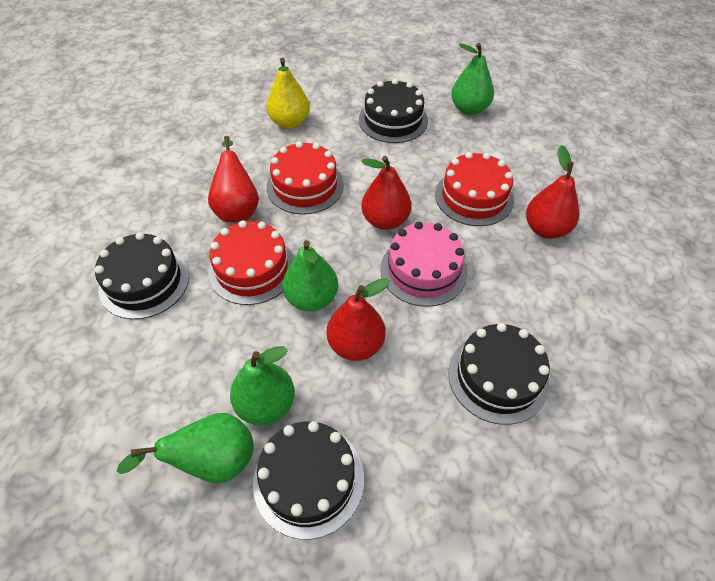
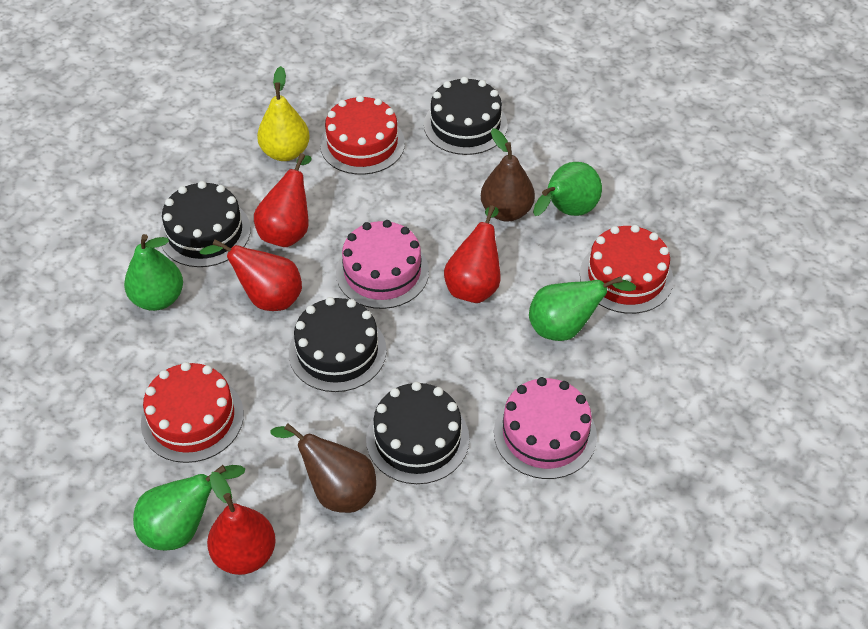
brown pear: none = 0 -> [270,423,376,513] [481,128,535,222] = 2
pink cake: [380,222,468,307] = 1 -> [336,220,429,309] [494,377,597,479] = 2

